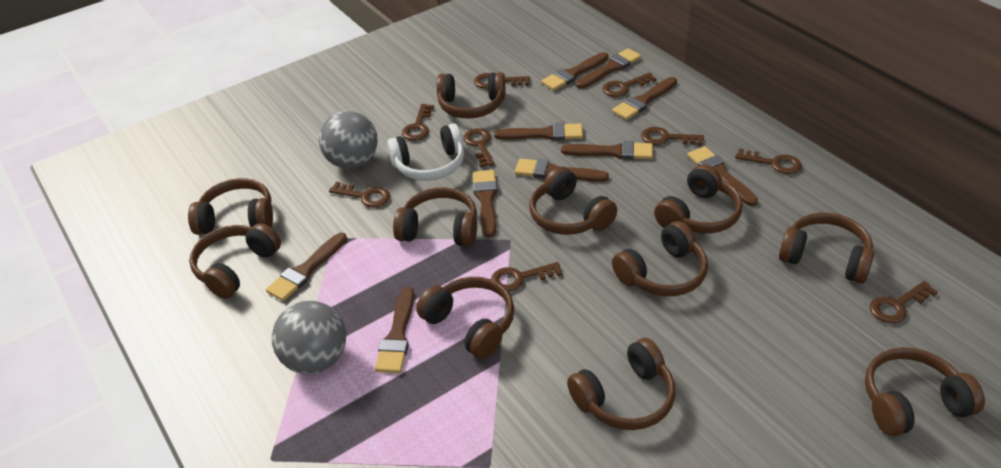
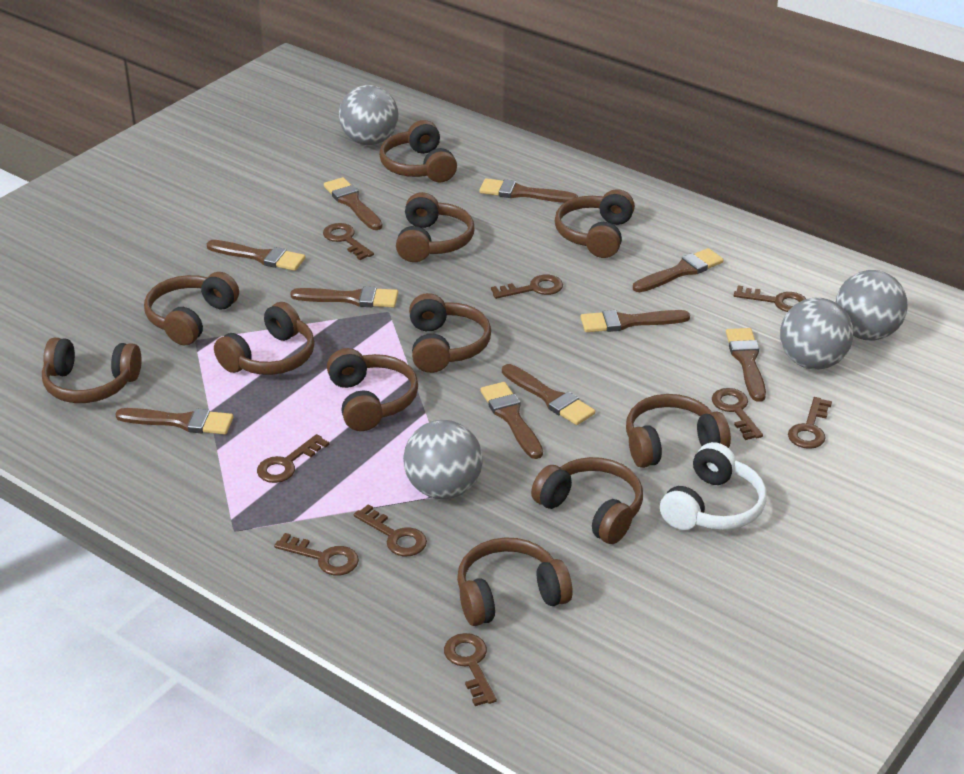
grey ball: [272,301,346,374] [319,111,378,169] = 2 -> [339,85,399,145] [403,420,482,499] [780,298,853,370] [835,270,907,340] = 4

